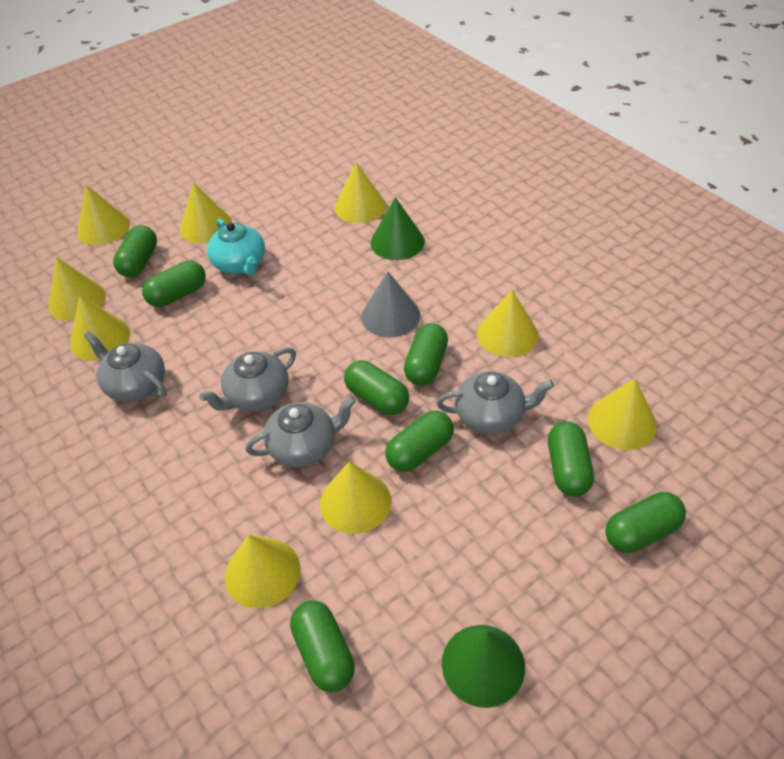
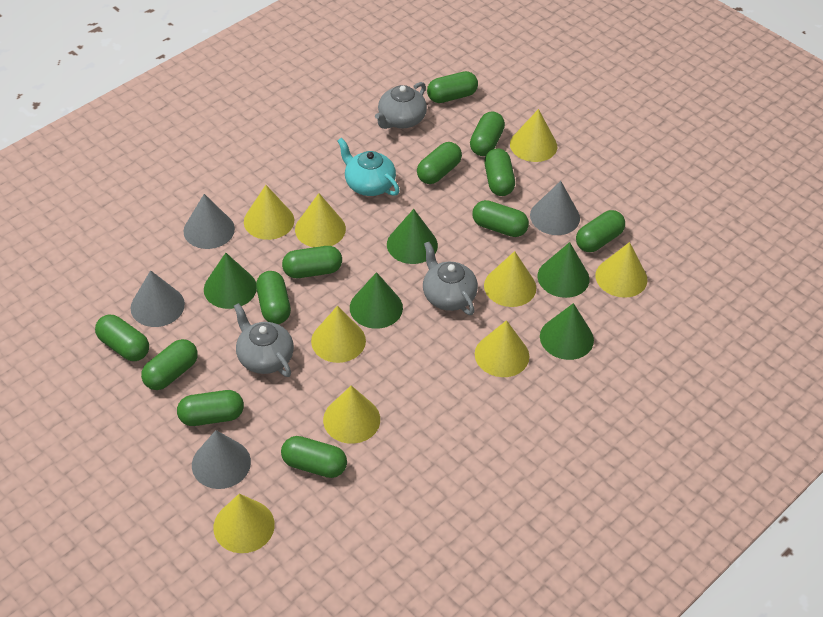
green capsule: [113,225,157,277] [142,260,206,307] [290,600,355,692] [344,360,409,415] [385,411,454,472] [404,323,448,386] [548,421,594,496] [605,492,686,553] = 8 -> [95,315,149,361] [141,339,198,390] [177,390,244,426] [256,271,291,324] [281,436,347,478] [282,246,342,278] [417,142,462,184] [427,71,478,103] [470,111,505,156] [472,200,529,237] [484,149,515,196] [576,210,625,252] = 12
green cone: [371,197,425,260] [442,625,525,708] = 2 -> [204,253,257,309] [350,272,403,329] [387,209,438,264] [537,242,590,298] [540,303,594,360] = 5
grey cone: [361,272,420,338] = 1 -> [131,270,185,327] [183,194,235,249] [192,430,251,489] [530,181,580,235] = 4
grey teapot: [84,331,167,402] [199,347,296,411] [245,396,356,467] [436,371,554,434] = 4 -> [234,303,294,377] [375,82,427,129] [423,242,478,315] = 3

